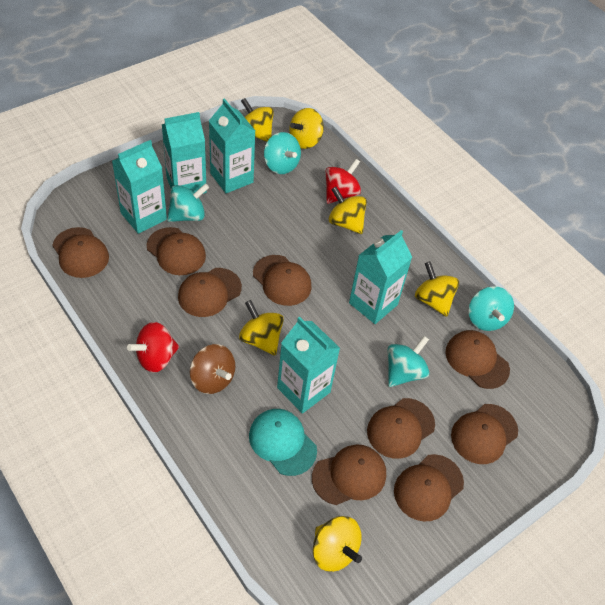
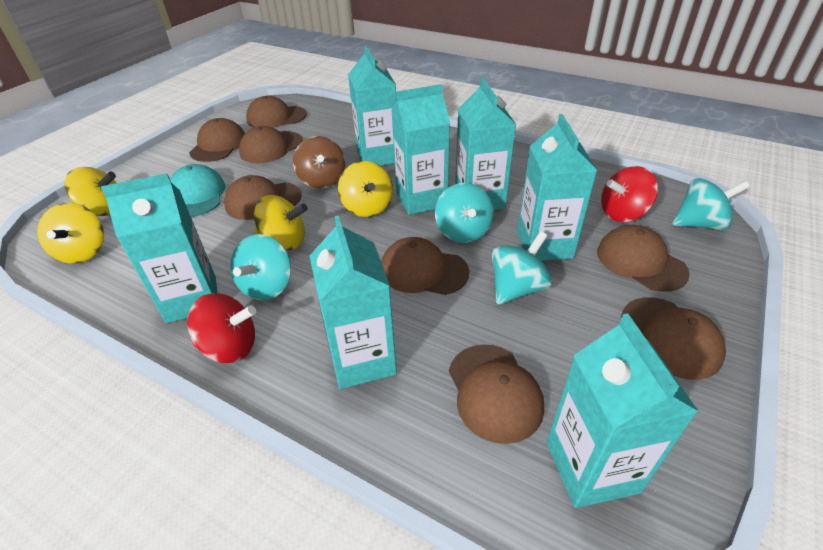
brown cap: [52,227,109,278] [147,227,206,275] [178,268,242,317] [253,255,312,306] [312,445,386,505] [367,398,435,459] [394,454,464,521] [445,330,510,389] [451,404,518,464] = 9 -> [189,118,245,162] [224,175,301,220] [239,126,303,163] [246,96,307,128] [381,237,470,295] [449,344,544,444] [597,225,690,292] [621,297,726,380] = 8
turquoise carton: [112,140,167,234] [162,112,207,194] [209,98,255,193] [277,316,340,414] [349,230,412,324] = 5 -> [101,173,217,323] [309,215,397,389] [348,46,396,166] [391,84,450,215] [455,78,517,210] [517,114,597,261] [547,313,699,508] = 7
yellow spinning top: [239,300,284,356] [241,98,274,142] [289,108,324,149] [313,516,362,572] [329,187,367,234] [415,262,459,317] = 6 -> [37,203,104,264] [64,167,117,216] [254,195,308,250] [338,161,393,217] = 4

